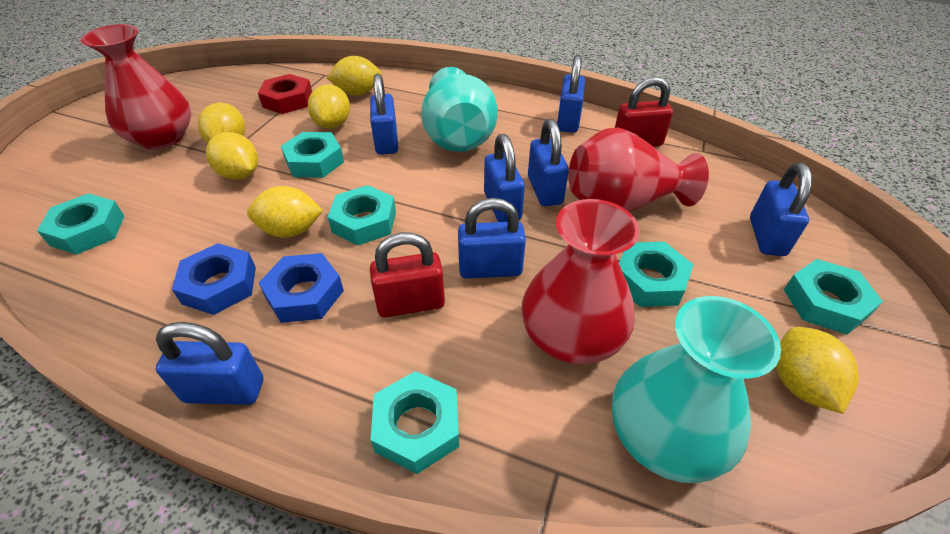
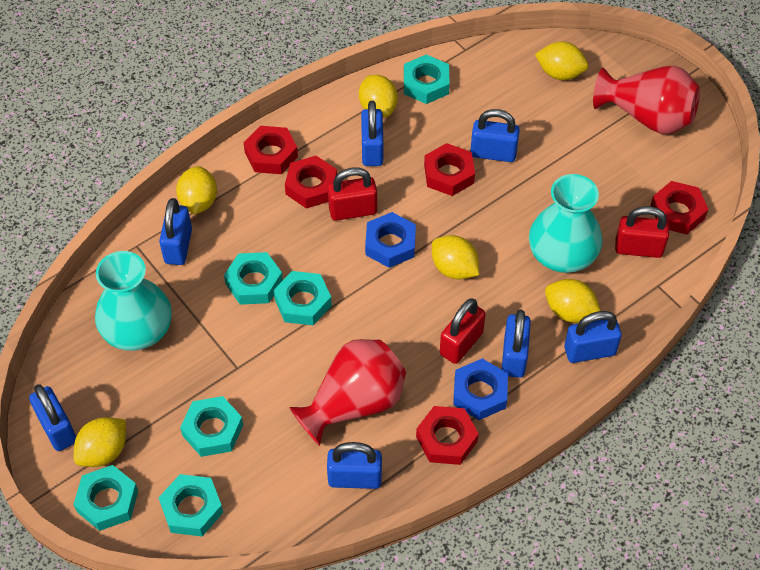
red nut: [258,74,312,114] = 1 -> [244,126,298,174] [285,156,337,209] [416,406,479,465] [424,143,475,196] [650,181,708,234] = 5
red padlock: [370,232,445,318] [615,76,673,147] = 2 -> [328,167,377,221] [440,298,486,364] [615,206,669,258] = 3
red vase: [81,24,192,150] [522,199,640,364] [569,128,709,212] = 3 -> [289,339,406,446] [593,66,700,134] = 2

